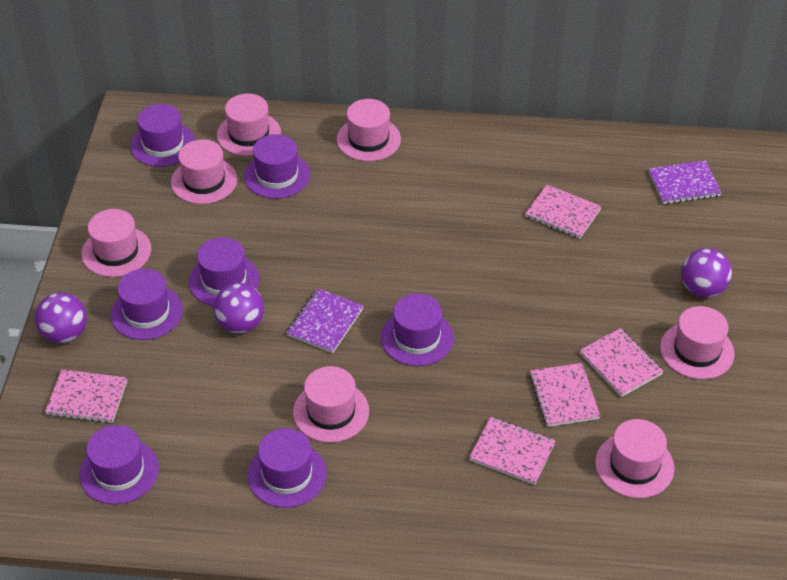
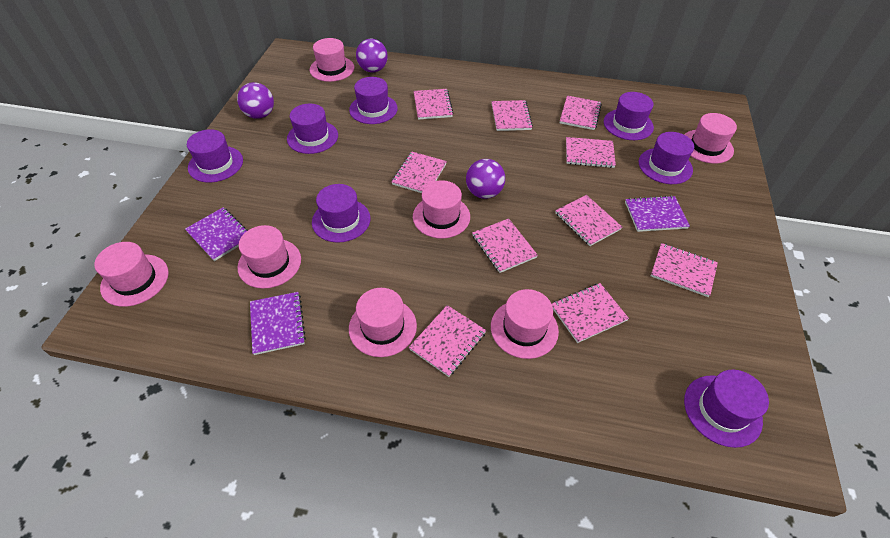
pink notebook: [45,369,127,423] [469,417,556,485] [525,185,602,239] [529,363,601,427] [579,328,664,397] = 5 -> [391,152,447,193] [409,305,486,377] [414,89,453,120] [472,218,538,273] [491,100,533,131] [552,283,629,343] [555,195,622,246] [560,96,602,130] [566,137,616,168] [651,243,718,297] = 10
purple notebook: [287,288,364,353] [648,161,722,204] = 2 -> [185,207,248,261] [250,292,306,355] [625,195,690,232] = 3

